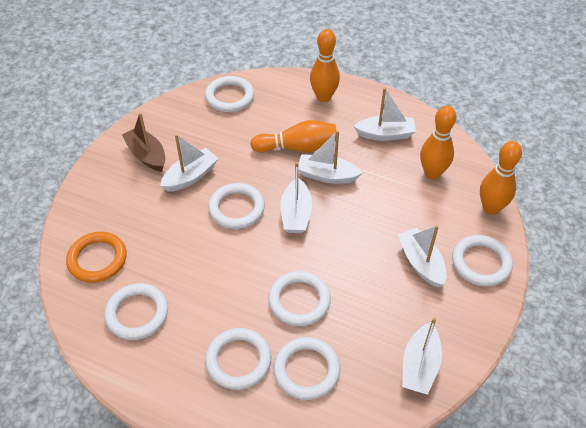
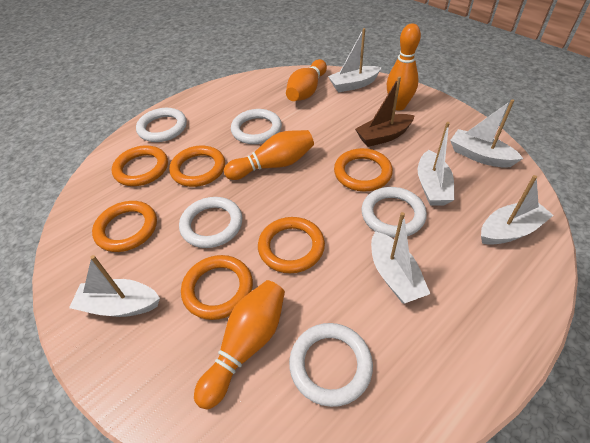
orange ring: [66,232,127,283] = 1 -> [92,201,157,252] [112,145,168,186] [169,146,225,187] [181,255,253,320] [258,217,325,273] [334,148,393,191] = 6
white ring: [104,283,168,340] [205,76,254,112] [205,328,271,390] [208,183,265,229] [268,271,331,326] [273,337,340,400] [452,235,513,286] = 7 -> [136,108,187,142] [179,197,242,248] [231,109,282,144] [289,323,373,407] [361,187,427,238] = 5

